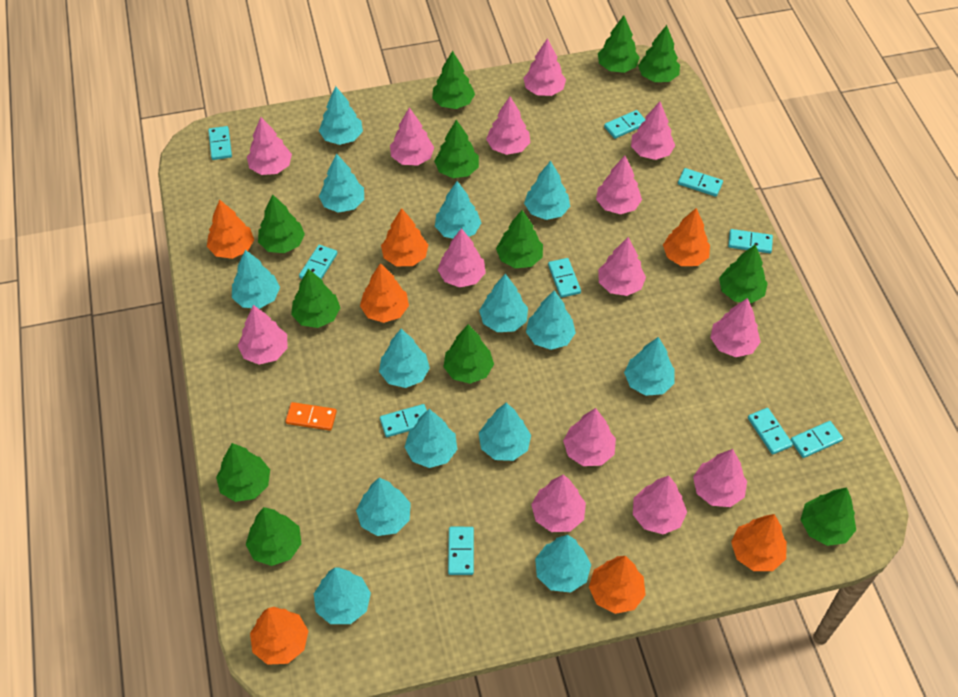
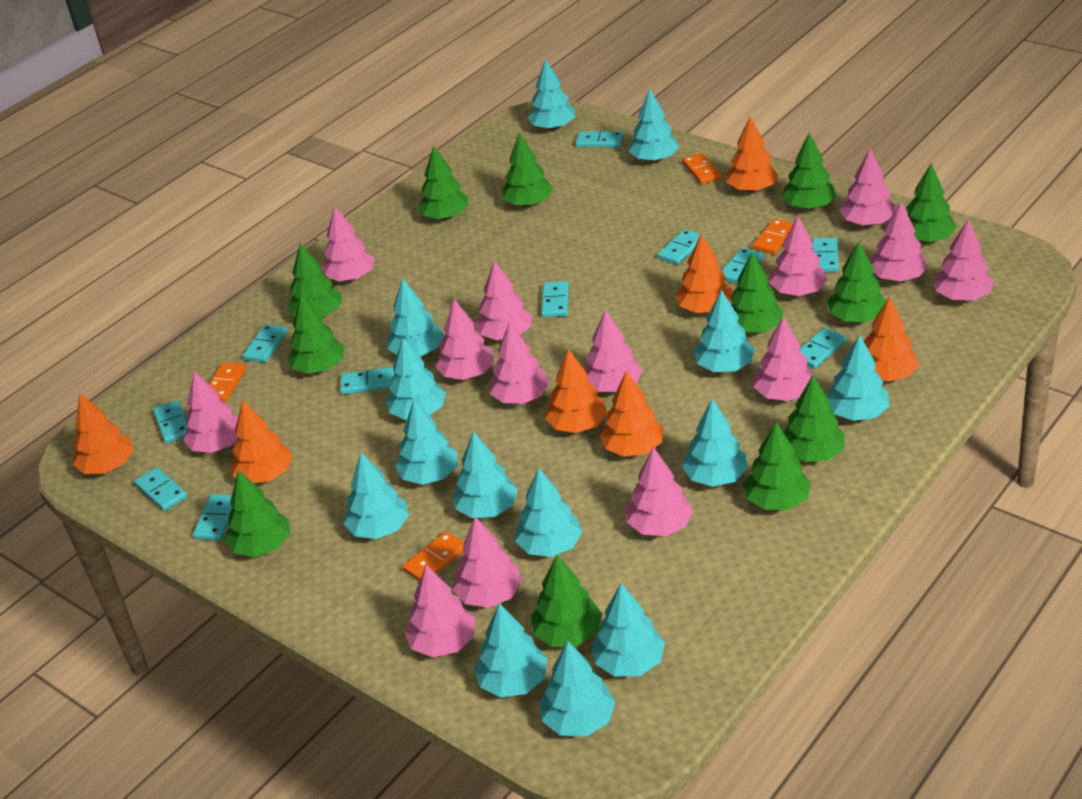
orange domino: [285,402,337,431] = 1 -> [209,362,246,402] [403,532,464,581] [682,153,722,184] [753,219,794,254] = 4
turquoise domino: [208,126,232,160] [299,245,337,279] [380,404,427,437] [448,527,474,575] [548,258,581,298] [604,110,645,139] [678,168,723,197] [728,229,773,253] [748,408,793,454] [790,421,843,458] = 10 -> [134,467,187,511] [153,400,188,443] [193,494,233,540] [243,324,287,362] [340,367,394,394] [541,281,569,317] [576,131,623,147] [658,229,705,265] [722,248,764,284] [799,327,846,369] [812,238,839,272] = 11

